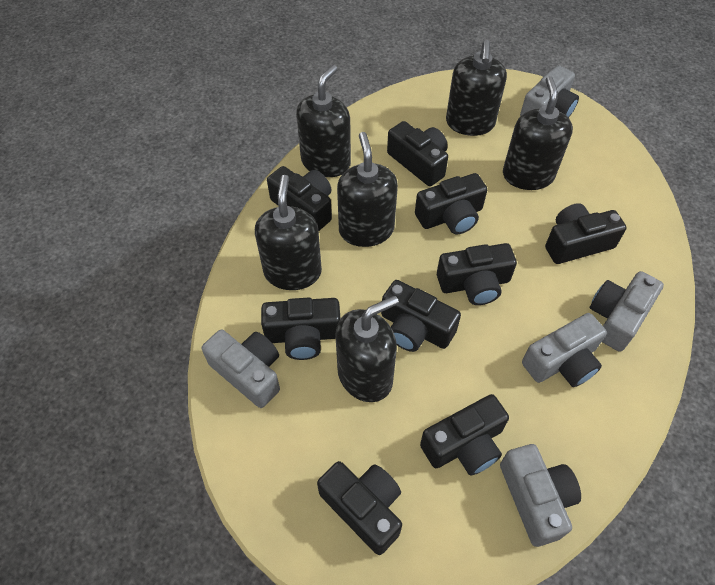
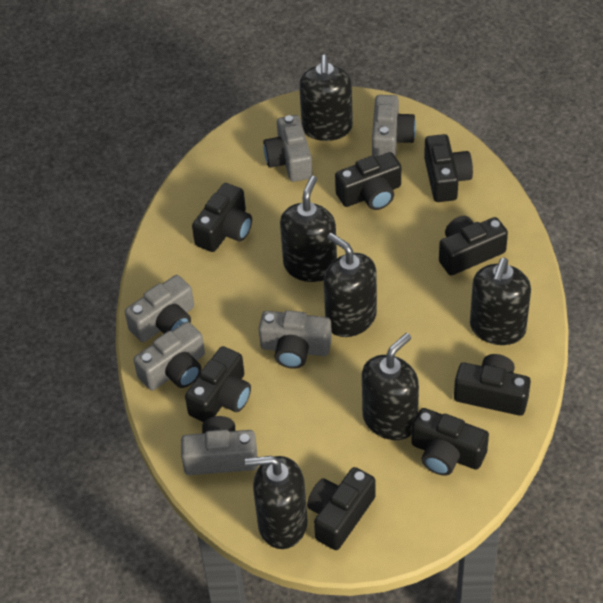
black camera: [261,298,341,360] [267,166,332,231] [317,461,402,555] [381,280,461,352] [387,121,448,186] [415,173,487,234] [420,394,509,476] [437,243,517,305] [545,203,627,264] = 9 -> [185,346,251,422] [192,183,252,252] [307,467,376,550] [335,152,401,210] [411,408,489,476] [424,134,473,202] [439,216,508,275] [454,354,531,416] = 8
grey camera: [202,329,280,408] [500,444,581,547] [520,65,579,118] [522,313,607,387] [590,271,664,352] = 5 -> [125,275,194,342] [134,322,205,391] [181,416,257,475] [259,310,332,369] [263,115,312,182] [372,95,416,157] = 6

